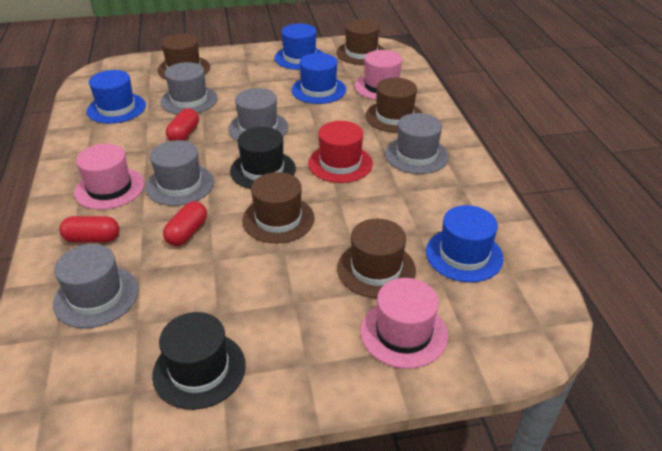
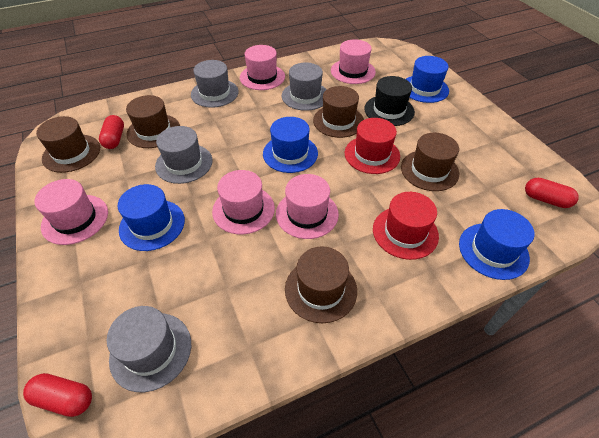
black hat: [152,312,246,410] [230,127,296,189] = 2 -> [364,76,415,126] = 1
grey hat: [53,244,139,328] [145,140,214,206] [160,62,218,114] [228,88,288,141] [385,113,449,174] = 5 -> [107,306,191,392] [155,126,213,184] [191,60,239,108] [282,62,327,111] = 4
pink hat: [74,144,144,210] [355,50,402,100] [360,278,448,369] = 3 -> [34,179,108,245] [212,170,275,234] [240,45,285,90] [276,174,339,239] [331,39,376,84] = 5
red hat: [308,121,373,183] = 1 -> [345,118,400,174] [373,192,439,260] = 2

